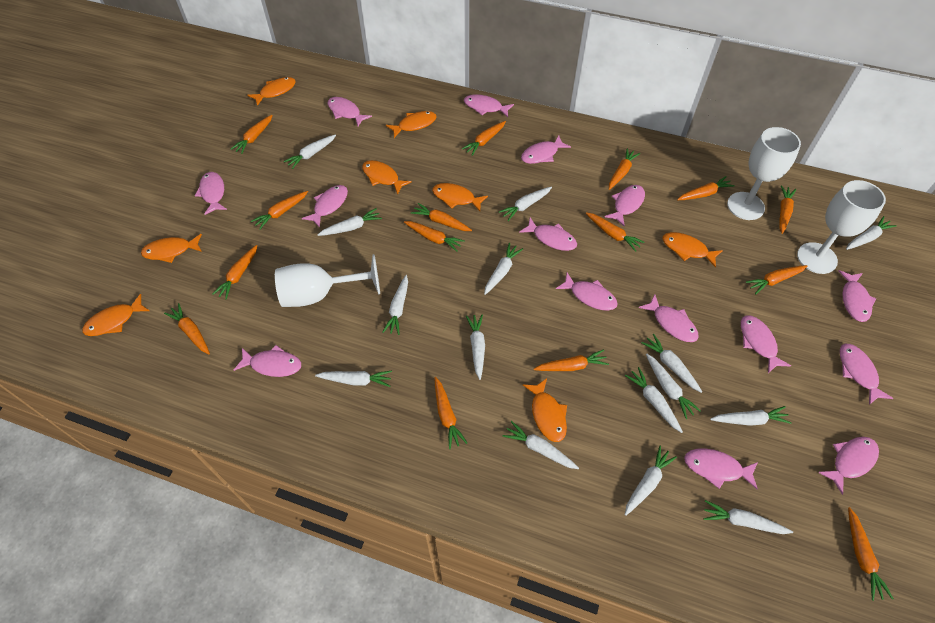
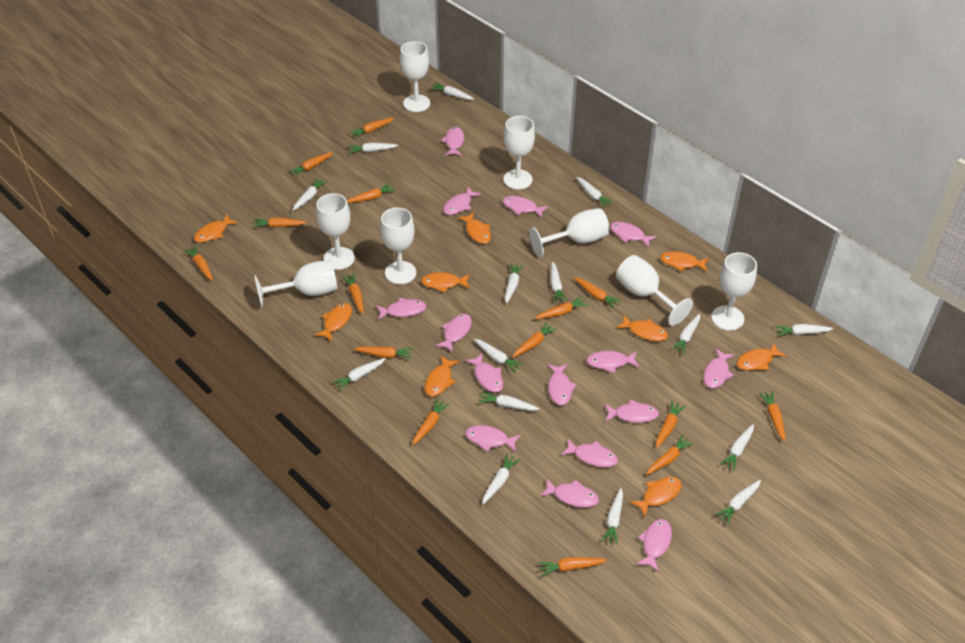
orange fish: [82,294,150,336] [141,234,202,263] [247,77,296,106] [362,160,412,195] [386,111,437,138] [432,183,488,211] [523,378,567,442] [663,232,723,268] = 8 -> [194,214,238,243] [315,303,352,342] [421,272,470,293] [425,356,459,397] [458,212,491,244] [617,315,668,341] [630,477,682,517] [660,251,709,272] [737,343,786,371] = 9
white goblet: [275,254,380,307] [727,127,801,220] [797,180,886,274] = 3 -> [254,260,338,307] [316,193,355,270] [380,207,416,284] [400,41,430,112] [503,116,535,189] [529,208,609,257] [616,255,693,326] [711,252,757,331] = 8

